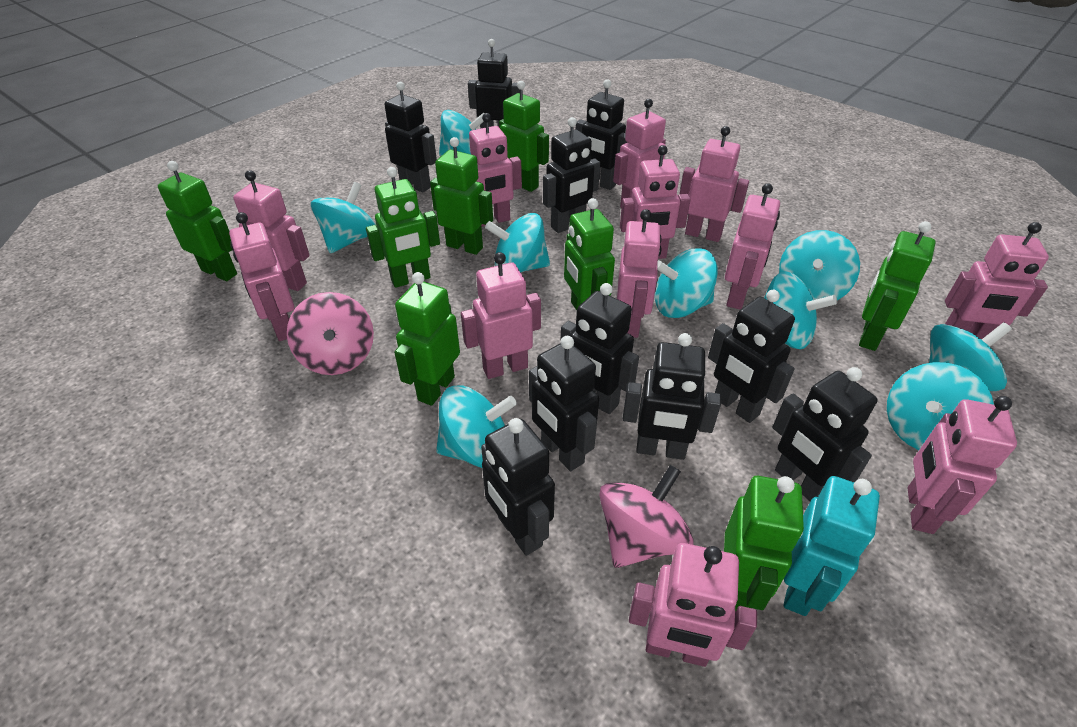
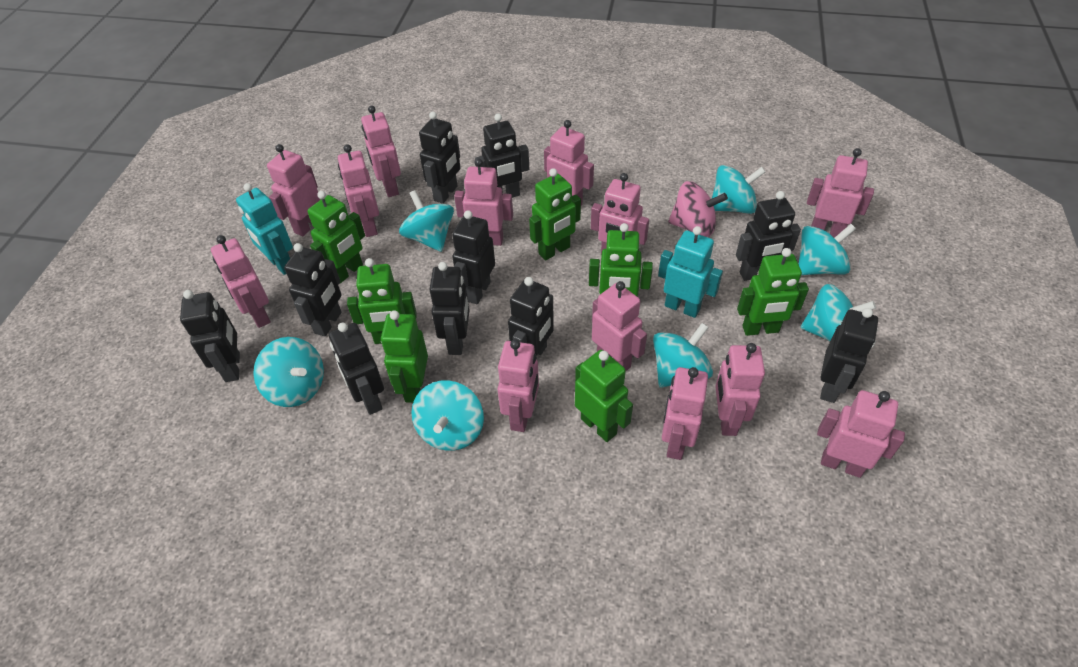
green robot: [158,161,237,281] [366,167,440,288] [394,272,460,406] [430,137,493,255] [499,81,549,192] [564,198,615,310] [724,476,804,611] [859,221,936,351] = 8 -> [307,191,365,283] [347,258,416,344] [381,310,428,403] [529,168,581,260] [575,350,633,442] [589,223,653,296] [737,248,809,336] = 7
pink robot: [229,212,294,341] [233,170,310,291] [461,252,541,379] [469,113,522,227] [613,99,666,208] [617,209,662,338] [620,145,691,259] [629,543,757,667] [680,126,749,242] [725,183,780,309] [908,396,1017,534] [945,222,1049,340] = 12 -> [211,235,271,328] [267,144,321,236] [338,144,379,237] [361,106,401,197] [454,158,513,246] [497,339,539,432] [544,120,594,206] [591,173,649,255] [592,281,647,371] [662,367,708,460] [715,343,765,436] [807,148,874,238] [817,390,905,478] = 13
pink spinning top: [287,292,374,375] [599,465,694,568] = 2 -> [668,181,728,237] = 1
turquoise robot: [784,476,880,616] = 1 -> [236,183,293,275] [658,226,723,318] = 2
turquoise spinning top: [311,182,376,253] [436,385,517,468] [439,110,485,156] [485,213,550,272] [655,248,718,318] [764,271,837,349] [779,230,860,300] [887,362,994,450] [929,322,1012,391] = 9 -> [253,337,324,407] [399,190,454,252] [411,380,484,451] [653,323,713,388] [712,165,765,214] [799,224,856,275] [800,284,876,341] = 7

